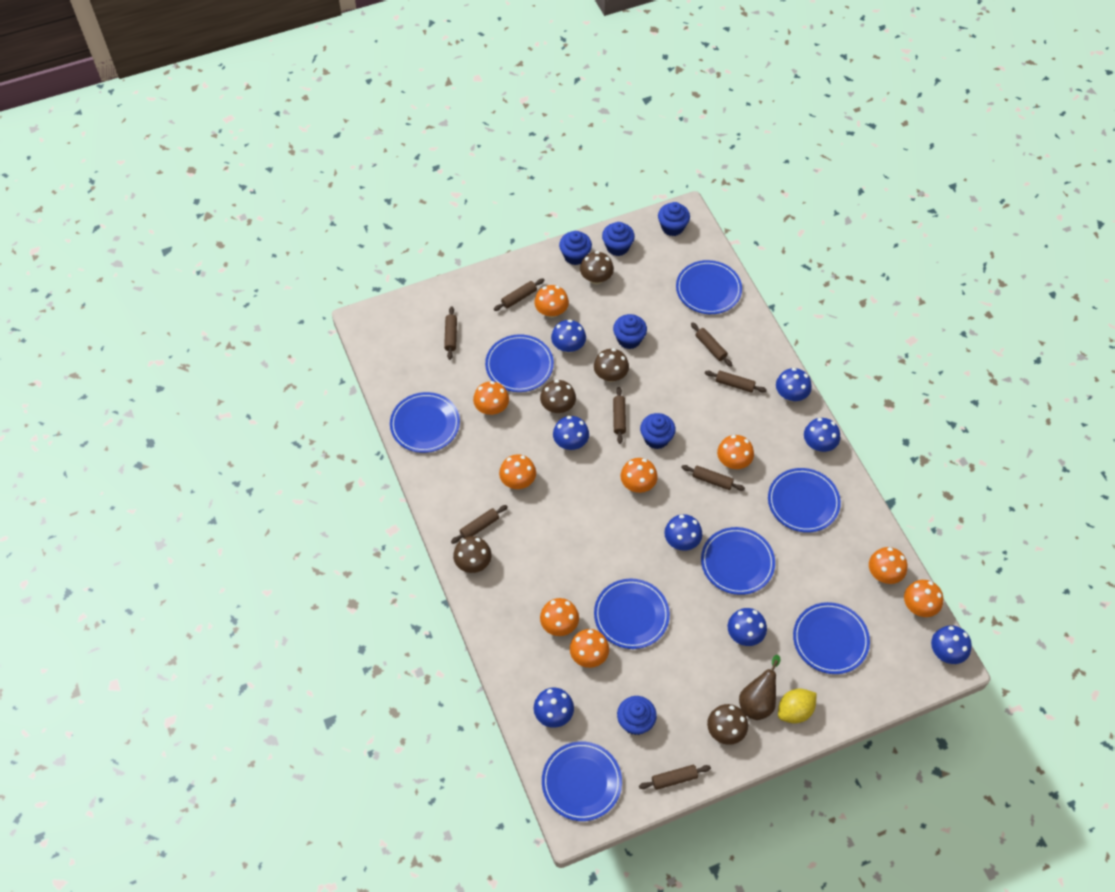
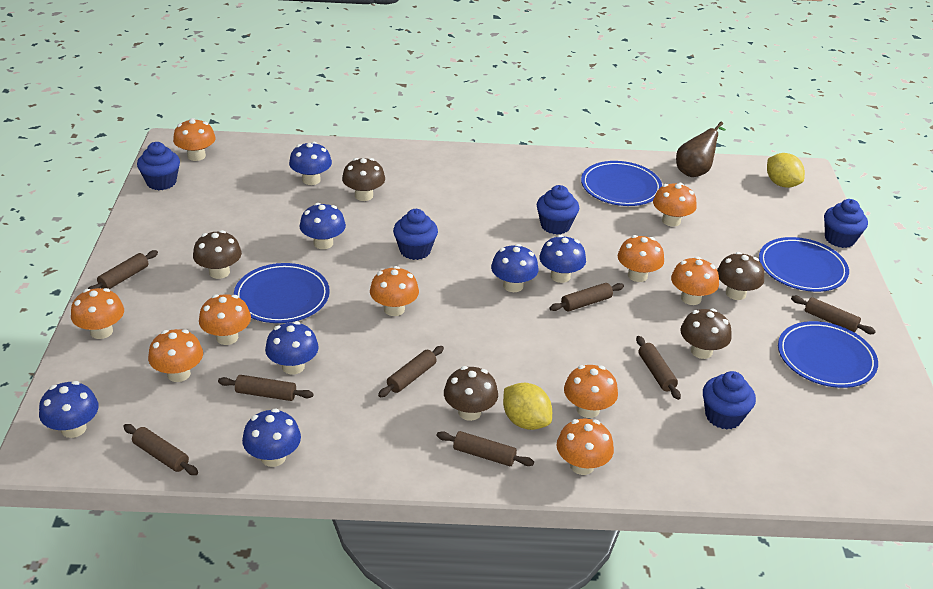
blue cupcake: [559,231,592,265] [602,222,635,256] [613,314,647,349] [617,696,657,735] [640,413,676,449] [658,202,690,236] = 6 -> [137,142,180,190] [393,209,438,260] [537,185,579,235] [703,371,756,429] [824,199,868,248] = 5
blue mushroom: [534,688,574,728] [551,319,586,353] [553,416,589,450] [664,514,702,551] [728,608,767,646] [776,368,812,402] [804,418,840,452] [931,625,972,664] = 8 -> [39,381,99,438] [242,409,301,467] [265,321,319,374] [289,142,332,185] [299,203,346,249] [491,244,539,292] [539,235,586,283] = 7
blue plate: [390,392,460,453] [485,334,554,392] [542,741,622,821] [594,579,670,649] [676,260,742,314] [701,527,775,595] [768,468,841,533] [793,602,870,674] = 8 -> [234,263,330,323] [581,161,662,206] [759,237,849,292] [778,321,878,388] = 4
orange mushroom: [473,381,509,415] [499,454,536,489] [534,285,569,318] [540,598,579,636] [570,629,609,668] [621,458,658,493] [717,435,754,469] [869,547,907,584] [904,580,943,617] = 9 -> [71,288,124,339] [148,329,203,382] [173,118,216,161] [199,294,251,345] [370,266,419,316] [556,419,614,475] [564,365,618,418] [618,235,664,282] [653,183,697,227] [671,257,719,305] = 10
yellow lemon: [778,688,817,724] = 1 -> [503,383,552,430] [767,153,805,188] = 2

